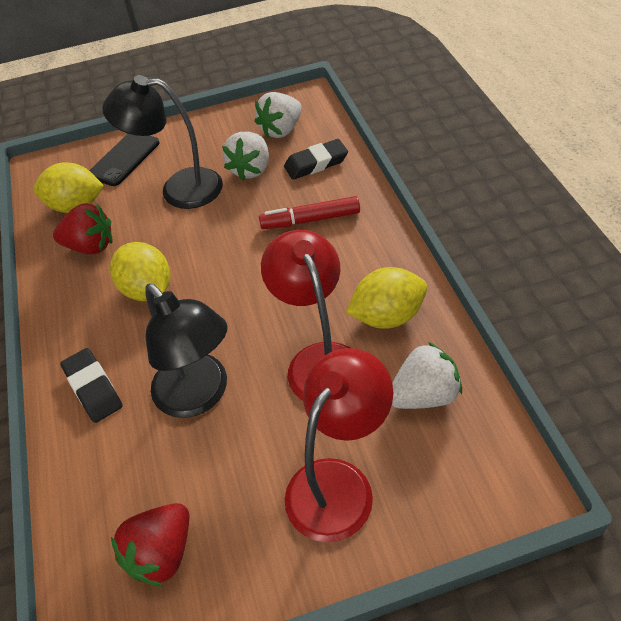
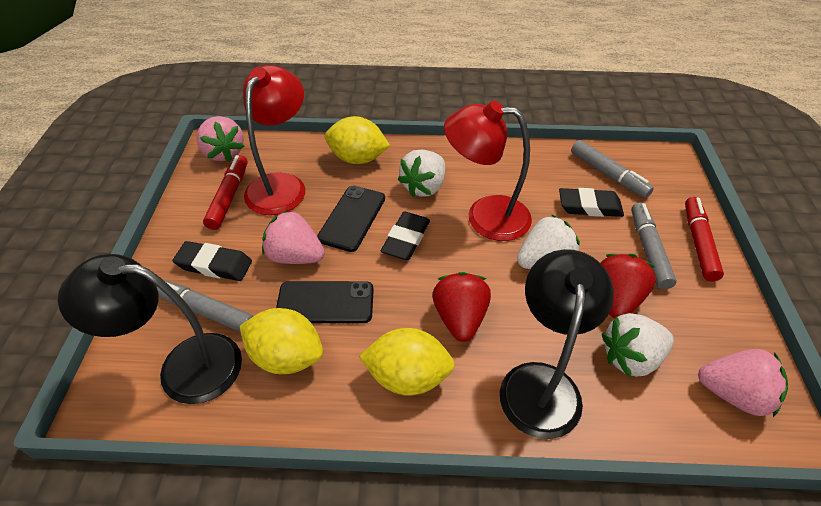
black eraser: [60,348,123,423] [284,139,348,180] = 2 -> [173,241,252,281] [381,212,430,260] [559,188,624,217] = 3
black phone: [89,134,160,186] = 1 -> [276,281,374,323] [317,186,385,252] = 2
grey marker: none = 0 -> [157,280,253,332] [571,140,654,198] [631,202,677,289] = 3
pink strawberry: none = 0 -> [196,116,244,162] [262,210,325,264] [698,349,788,417] = 3
red marker: [259,196,360,229] = 1 -> [203,155,248,230] [685,197,724,281] = 2

